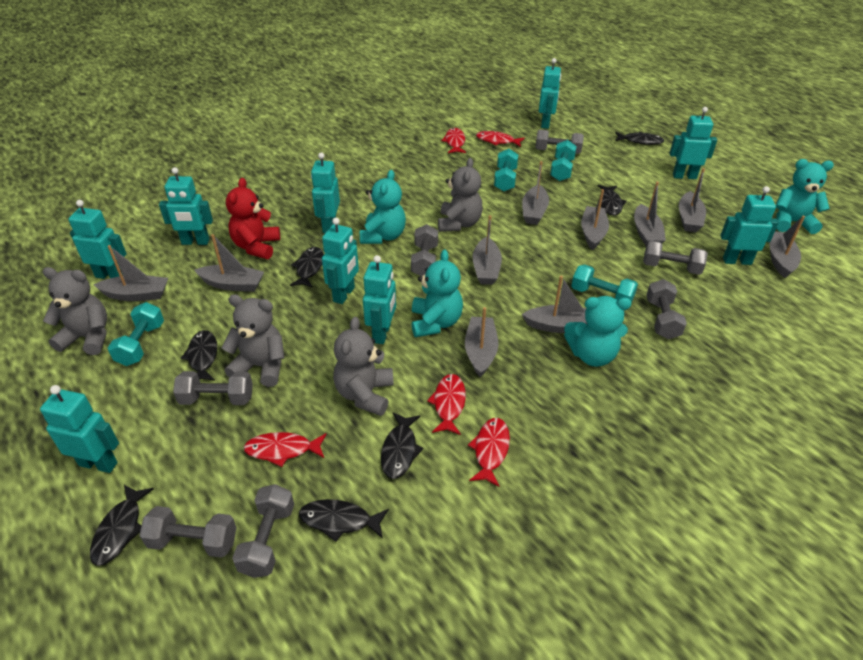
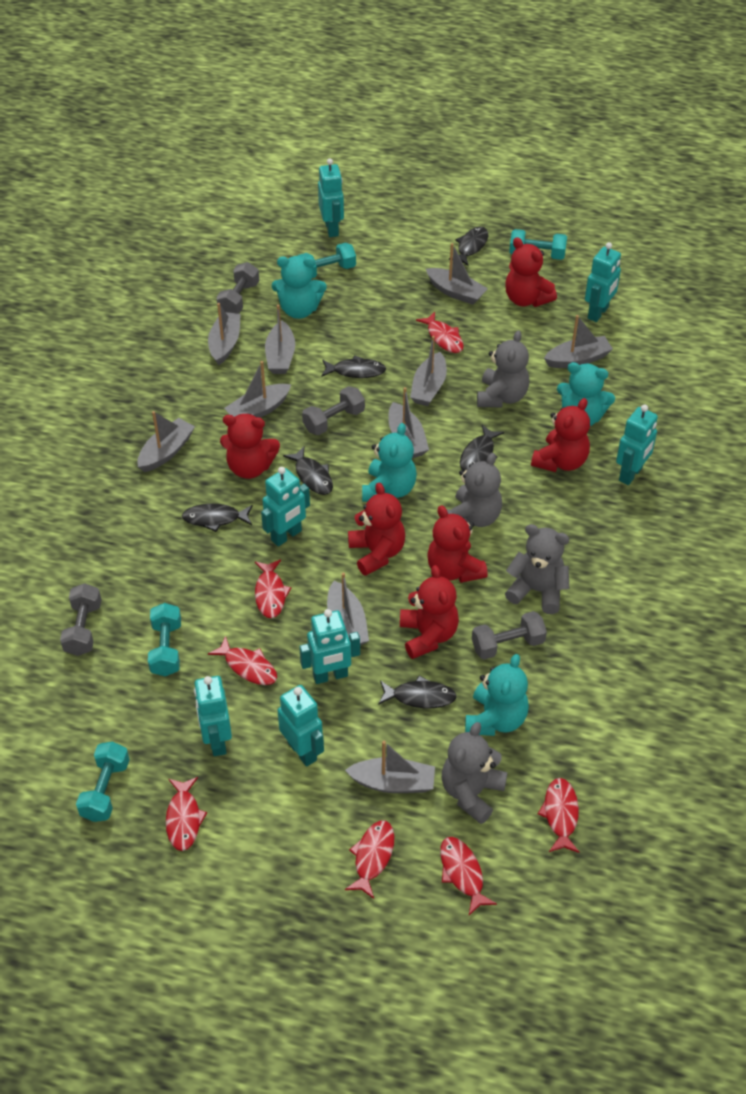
black fish: [90,485,154,566] [181,330,217,380] [290,247,324,288] [299,499,389,542] [381,412,423,479] [598,185,627,216] [615,132,665,145] = 7 -> [182,504,253,532] [283,447,333,495] [321,355,386,378] [378,675,457,708] [449,227,488,266] [460,425,504,471] = 6
grey dumbbell: [139,506,237,558] [173,371,253,405] [232,484,294,578] [411,224,438,277] [535,130,584,154] [643,240,708,275] [646,279,687,339] = 7 -> [60,583,101,656] [217,262,259,313] [302,386,365,435] [472,611,547,660] = 4
red fish: [244,432,327,467] [427,374,466,435] [441,128,466,153] [468,418,510,487] [476,131,525,147] = 5 -> [166,777,207,851] [208,636,277,685] [255,560,291,618] [345,821,395,899] [416,312,464,353] [440,837,497,915] [538,778,580,853] = 7
red teddy bear: [226,178,280,259] = 1 -> [220,414,280,479] [348,482,405,576] [400,565,459,659] [427,505,488,583] [505,237,557,307] [531,398,590,472] = 6
turquoise robot: [40,385,119,473] [68,200,127,279] [159,167,213,245] [311,152,340,233] [322,218,359,304] [363,255,396,344] [539,58,561,129] [670,107,717,179] [720,186,779,265] = 9 -> [194,676,232,756] [261,467,310,547] [278,685,324,767] [299,609,360,684] [318,158,344,237] [585,242,621,322] [616,404,658,485] = 7

